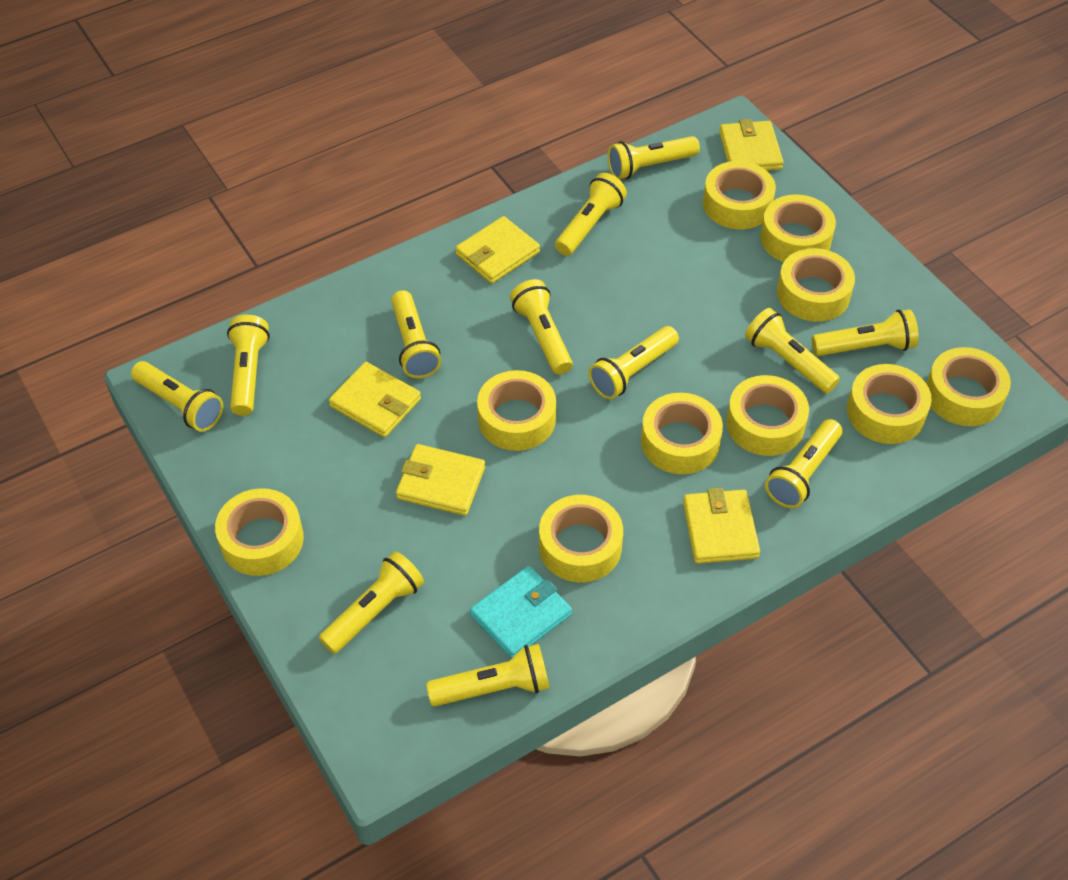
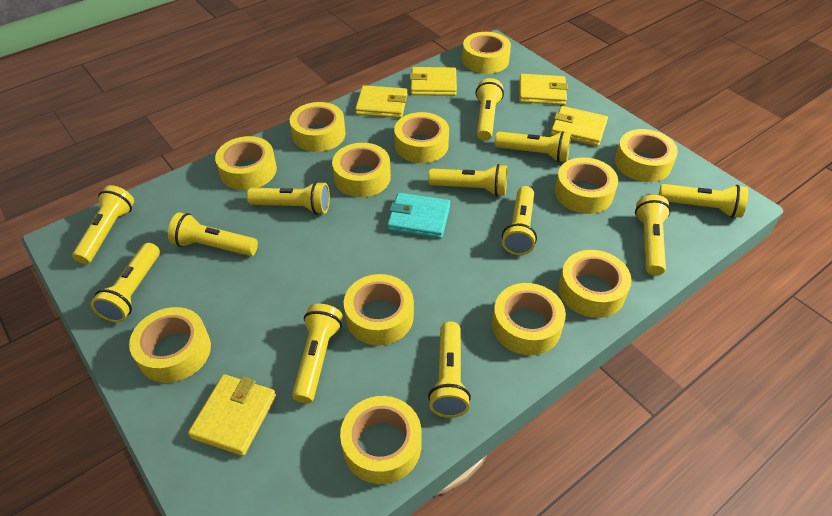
yellow tape: [215,488,304,576] [477,370,556,451] [539,495,623,583] [641,393,723,474] [703,161,776,229] [726,375,809,456] [760,194,836,262] [777,248,855,322] [847,364,932,444] [926,347,1011,426] = 10 -> [129,307,211,383] [215,136,277,190] [290,102,346,152] [332,143,391,197] [340,396,422,484] [344,274,414,345] [394,112,449,163] [462,32,511,74] [492,283,566,355] [555,157,618,214] [559,250,632,318] [615,129,678,182] = 12

